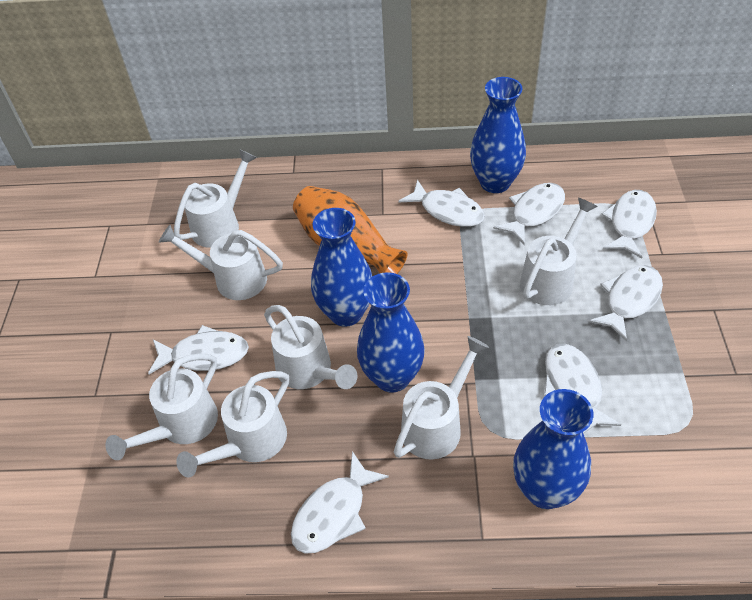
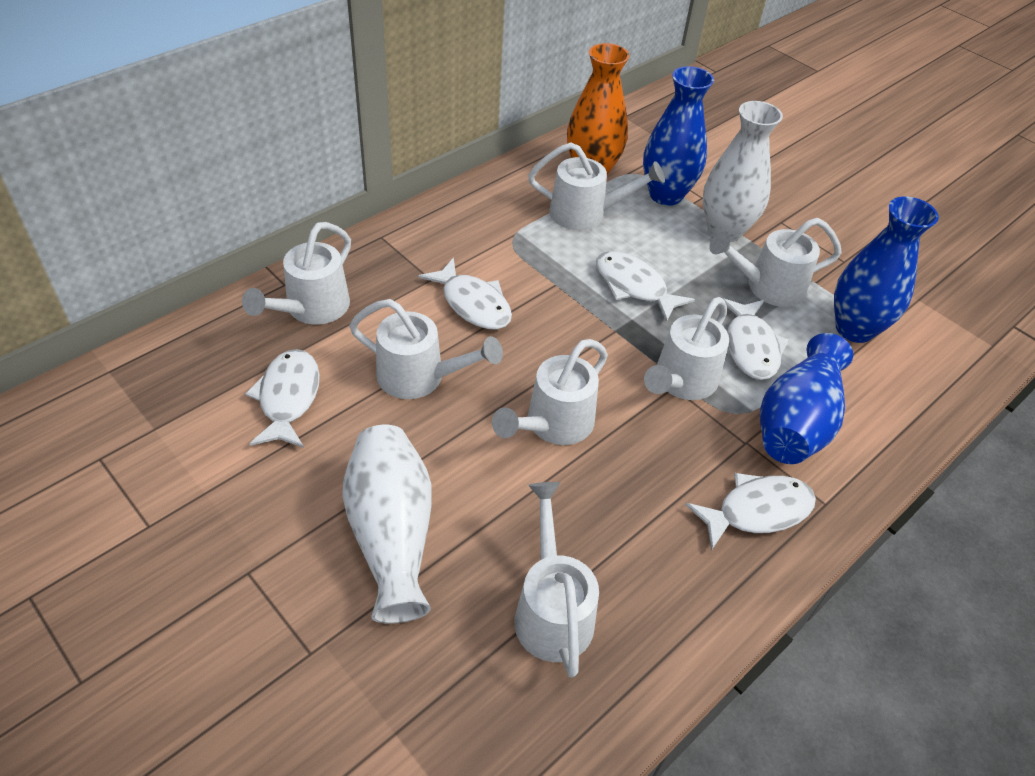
blue vase: [311,208,373,327] [357,272,425,393] [470,77,526,193] [513,389,593,509] = 4 -> [643,66,714,206] [760,333,853,464] [834,196,939,343] = 3
white fish: [148,325,249,374] [291,451,389,554] [399,179,485,227] [493,183,565,245] [544,344,621,434] [589,265,663,342] [601,190,657,258] = 7 -> [245,349,320,448] [418,257,512,330] [596,251,695,323] [685,473,816,551] [722,298,789,380] = 5
white vase: none = 0 -> [342,425,432,624] [703,101,783,242] = 2

